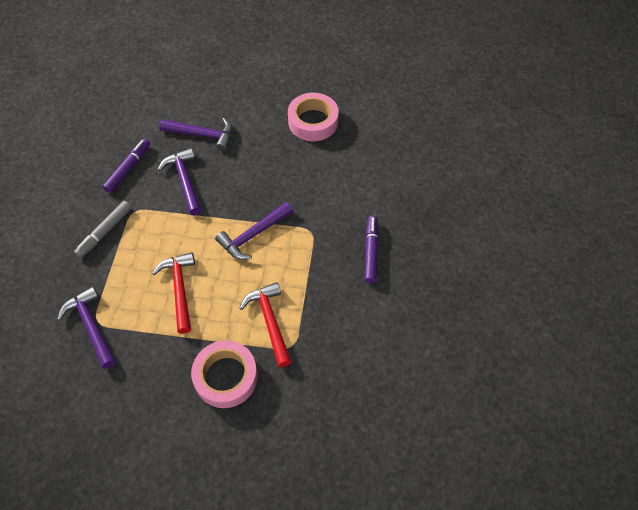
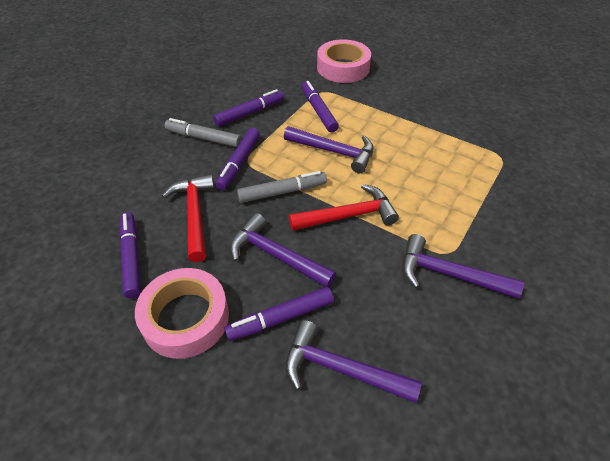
grey marker: [74,201,132,258] = 1 -> [165,118,242,148] [237,171,327,203] = 2
purple marker: [103,139,150,193] [364,216,379,283] = 2 -> [119,212,141,298] [213,89,284,126] [215,128,260,190] [224,287,334,341] [302,81,339,132] = 5

